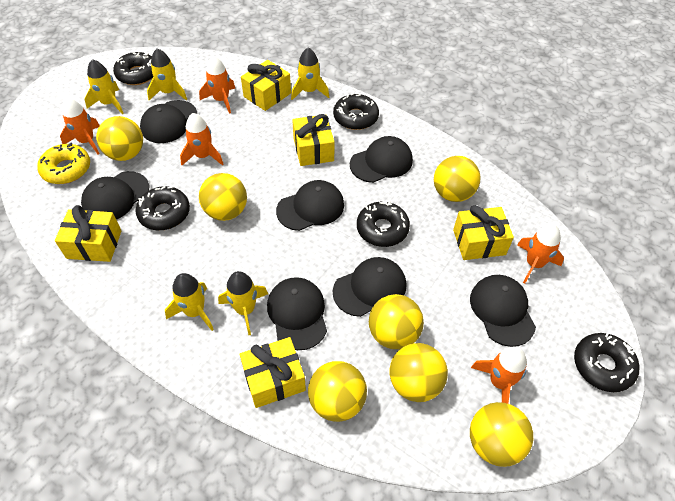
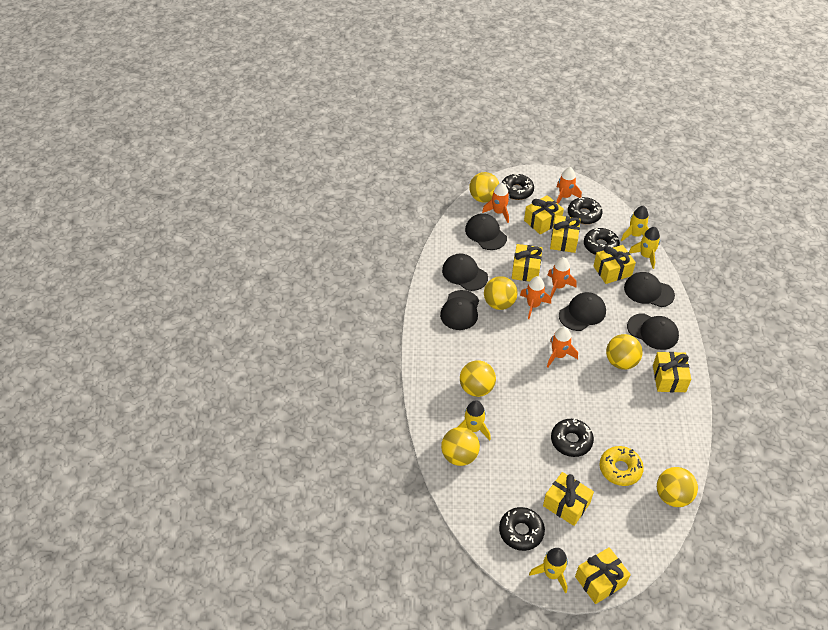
black cap: [81,171,149,219] [140,100,197,143] [267,277,327,350] [276,180,344,231] [333,257,406,317] [350,136,413,183] [470,275,536,347] = 7 -> [440,290,479,330] [442,253,488,291] [465,213,507,250] [559,292,606,331] [624,272,675,307] [627,313,679,350] = 6
yellow ball: [96,116,143,161] [199,173,247,221] [308,361,367,422] [369,294,424,349] [390,343,448,402] [434,156,481,202] [470,402,533,467] = 7 -> [441,427,480,466] [460,360,496,397] [469,172,499,203] [484,276,518,310] [606,334,643,369] [657,467,698,507] = 6
yellow gift: [55,205,121,262] [240,337,306,408] [241,60,291,111] [292,114,335,166] [453,205,514,260] = 5 -> [512,244,543,282] [524,195,564,235] [543,472,594,526] [550,215,581,253] [575,547,631,604] [594,245,636,284] [653,352,691,392] = 7
yellow rocket: [84,59,124,114] [147,48,187,100] [165,273,214,331] [218,271,268,335] [291,47,329,100] = 5 -> [458,400,491,440] [529,548,568,593] [621,205,649,241] [629,227,660,269] = 4

